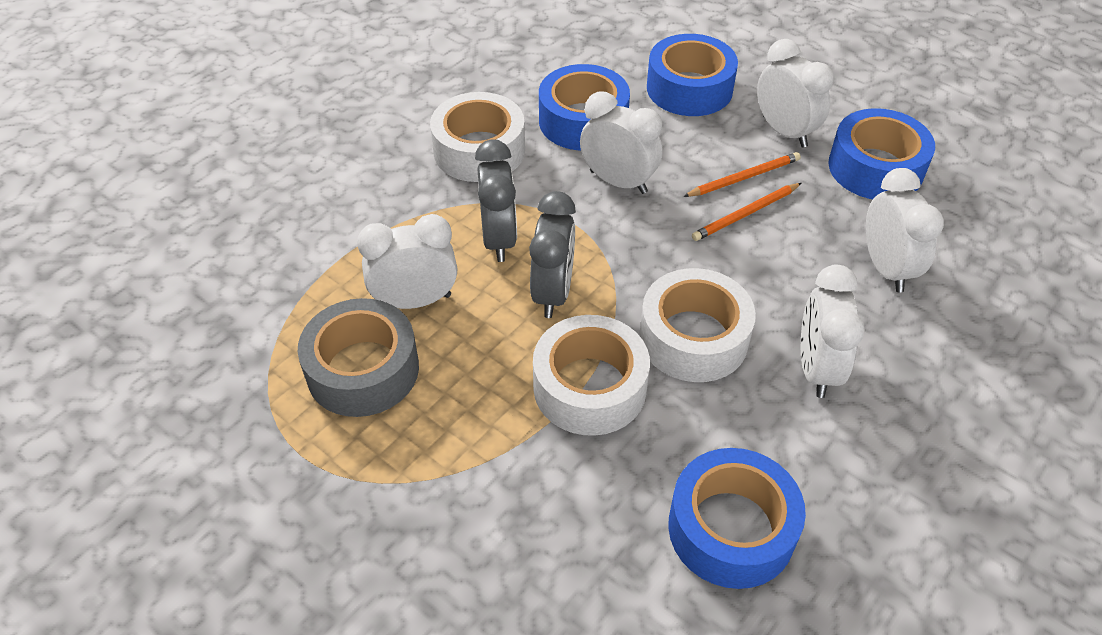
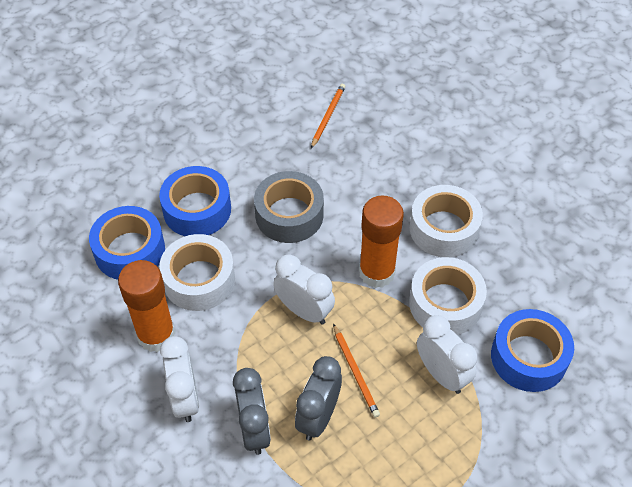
blue tape: [539,64,630,151] [647,34,738,116] [668,448,806,589] [828,108,935,199] = 4 -> [89,206,165,280] [159,166,231,236] [491,309,574,392] = 3
orange glue stick: none = 0 -> [118,260,175,352] [359,195,404,288] = 2
white clock: [357,214,457,309] [580,92,662,194] [757,39,833,148] [801,265,865,398] [866,168,944,293] = 5 -> [160,336,199,422] [273,254,335,325] [417,315,477,394] = 3

